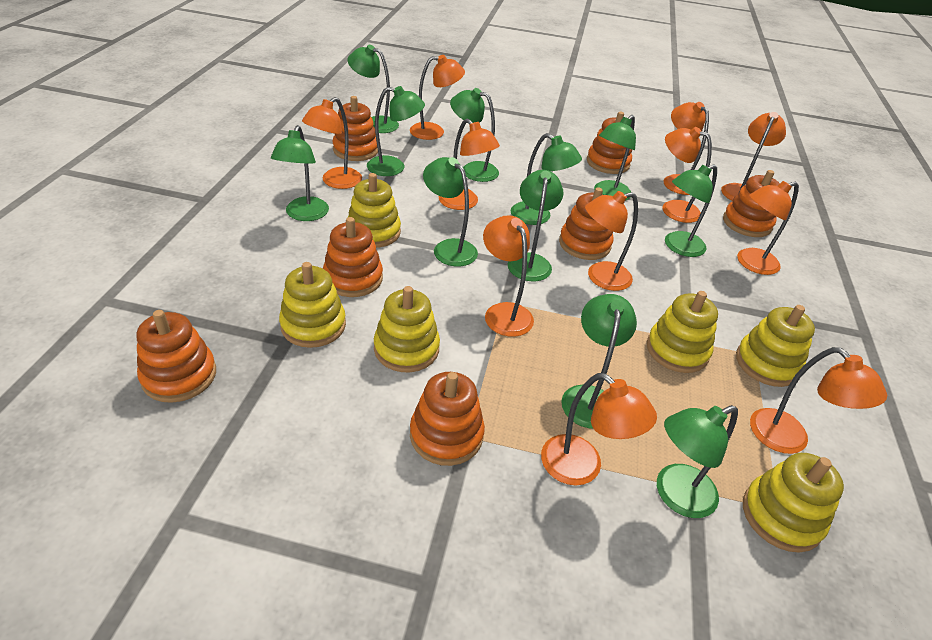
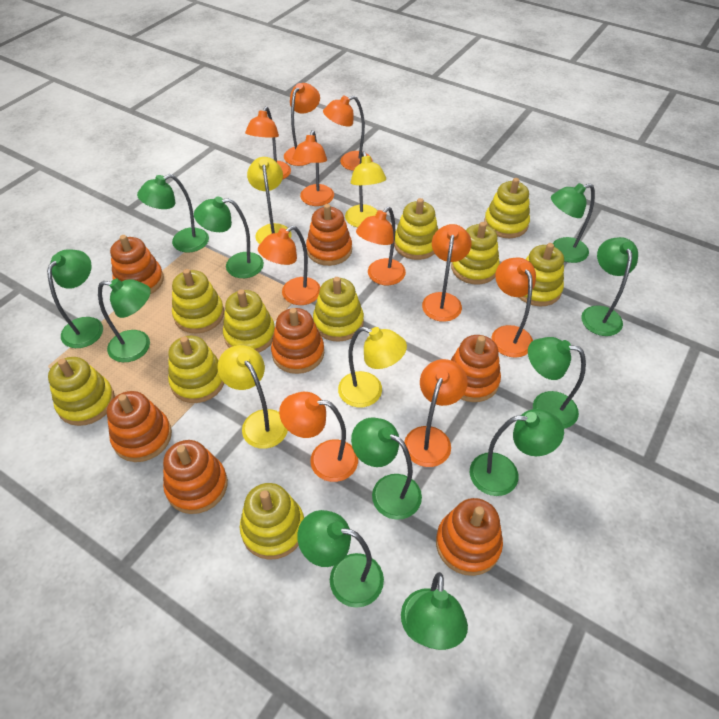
orange lamp: [302,97,362,189] [410,55,465,140] [439,119,500,210] [483,215,534,337] [541,373,657,485] [585,191,638,291] [662,127,712,223] [664,102,709,195] [721,112,786,201] [737,181,799,275] [750,347,887,454] = 11 -> [245,106,291,180] [258,226,320,305] [279,392,358,482] [284,83,320,166] [292,130,334,206] [323,96,372,171] [356,207,406,285] [404,359,467,467] [422,224,472,322] [491,258,536,358] = 10
yellow lamp: none = 0 -> [218,345,288,449] [247,157,292,244] [338,327,407,407] [345,151,386,227] = 4
yellow stacking toy: [279,262,346,348] [348,173,401,248] [374,286,440,372] [647,291,718,373] [736,305,815,387] [743,453,844,553] = 6 -> [48,357,115,426] [168,336,224,403] [172,269,224,333] [223,289,275,353] [240,483,304,560] [313,277,364,342] [394,198,438,260] [451,222,500,285] [484,178,530,238] [518,243,564,306] = 10

